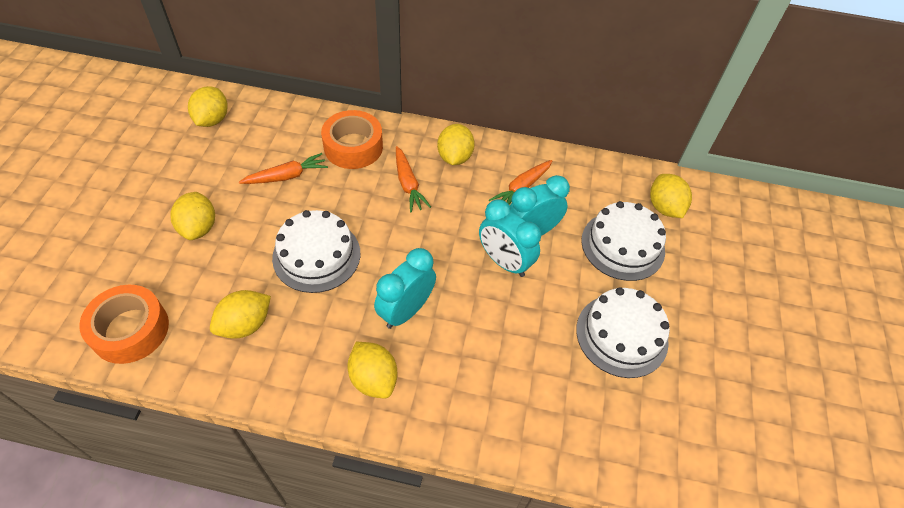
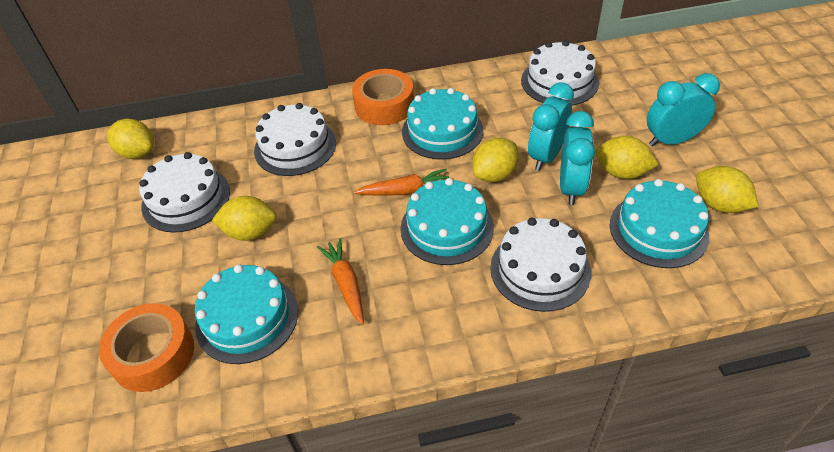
orange carrot: [239,153,328,184] [396,146,431,212] [489,160,552,205] = 3 -> [317,238,364,325] [354,169,449,196] = 2
turquoise cake: none = 0 -> [195,264,298,364] [400,178,494,265] [402,88,483,159] [610,179,709,268] = 4
white cake: [272,210,361,293] [576,287,670,378] [581,201,666,281] = 3 -> [139,152,230,233] [254,103,336,176] [490,218,591,312] [521,40,599,106] = 4
yellow lemon: [170,192,215,240] [188,86,228,127] [210,290,271,339] [347,342,398,399] [437,124,475,165] [650,174,692,218] = 6 -> [107,119,154,159] [212,196,277,241] [472,137,519,182] [595,136,659,179] [696,166,759,213] = 5

